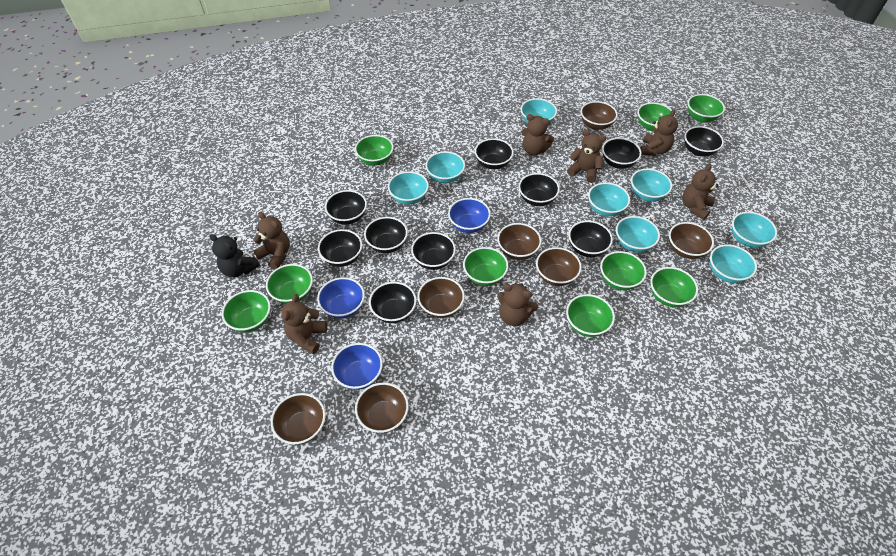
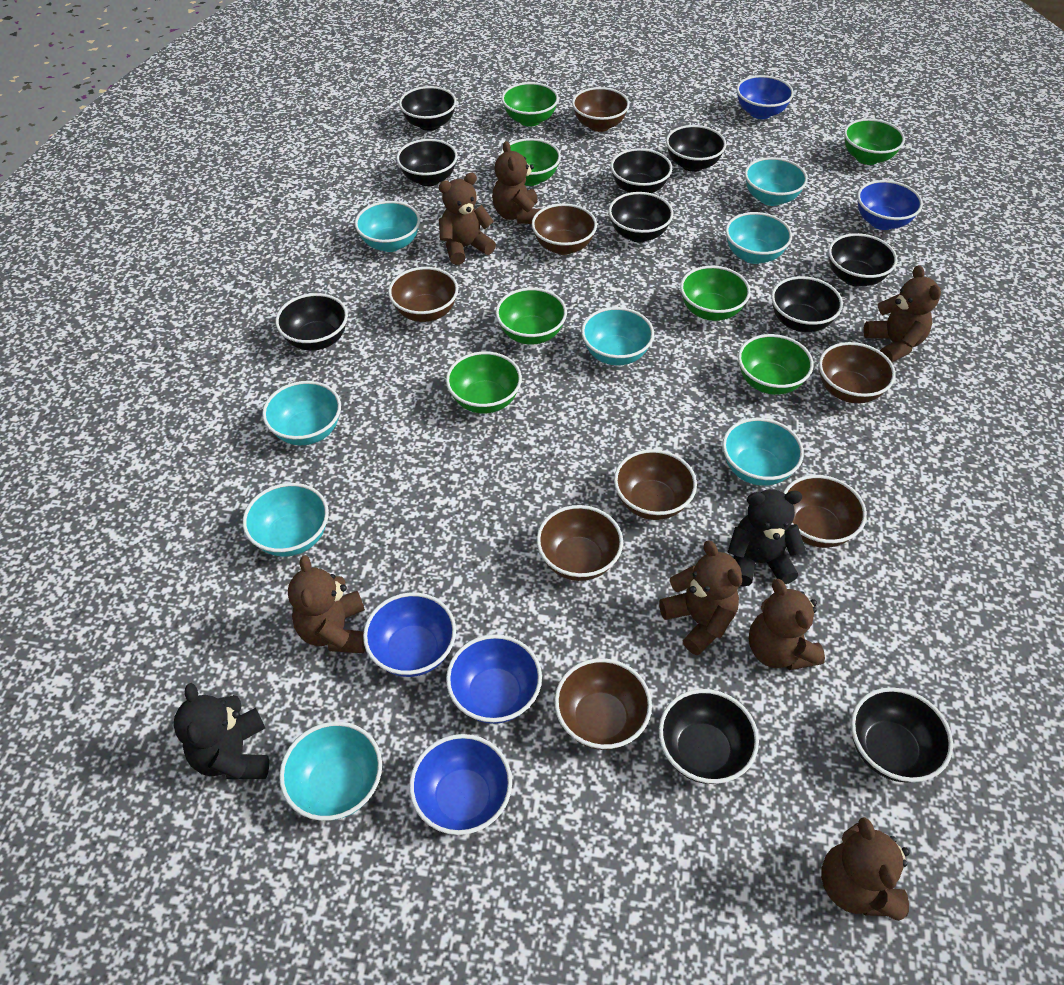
black teddy bear: [209,234,260,277] = 1 -> [173,683,269,779] [728,489,806,587] = 2
blue bowl: [317,277,365,319] [331,343,383,390] [448,198,491,233] = 3 -> [363,592,456,677] [409,734,512,835] [446,634,542,724] [736,75,794,119] [857,180,923,230] = 5
brown bowl: [271,393,326,445] [355,383,409,433] [417,277,465,318] [497,223,541,260] [536,247,582,286] [581,101,618,130] [669,222,714,259] = 7 -> [388,267,458,322] [531,203,597,255] [537,505,623,581] [554,658,652,750] [572,87,630,132] [614,449,697,520] [783,475,867,548] [819,342,896,403] = 8
green bowl: [222,290,271,332] [266,264,313,304] [355,135,394,166] [463,247,508,286] [566,294,615,337] [600,251,647,290] [637,102,675,131] [650,267,698,307] [688,94,725,123] = 9 -> [446,351,522,413] [496,288,567,345] [500,138,561,186] [501,82,559,127] [680,266,751,321] [738,334,813,395] [844,118,905,165] = 7

